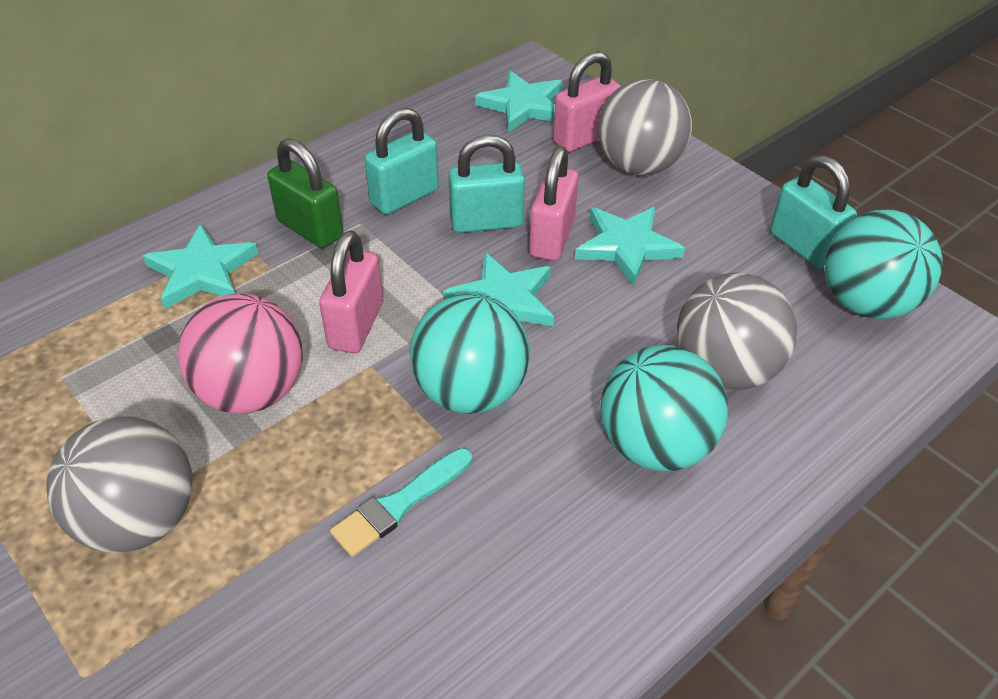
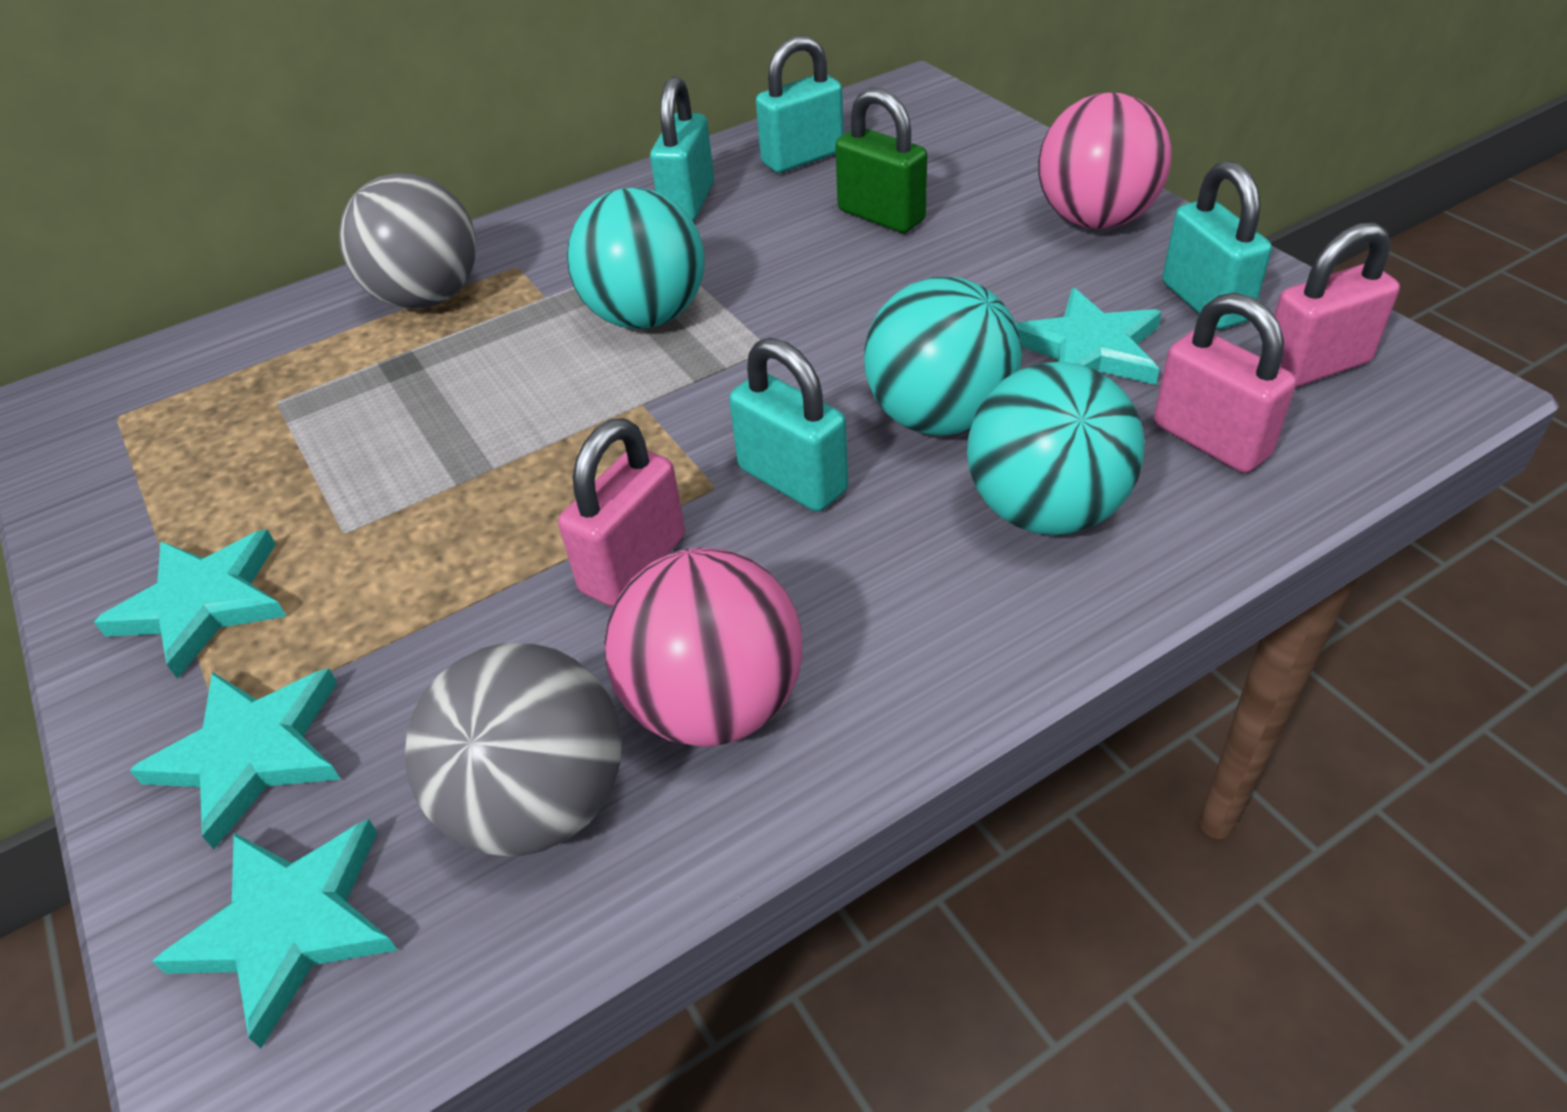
grey ball: [46,416,193,553] [597,79,692,175] [676,273,797,390] = 3 -> [339,173,476,309] [405,643,622,856] = 2
pink ball: [178,294,303,414] = 1 -> [604,548,802,747] [1038,93,1171,229] = 2
turquoise brush: [330,448,472,557] = 1 -> none = 0
turquoise padlock: [365,107,439,215] [448,134,525,233] [770,155,857,269] = 3 -> [650,76,714,221] [729,338,848,512] [756,35,844,173] [1162,161,1272,329] = 4

